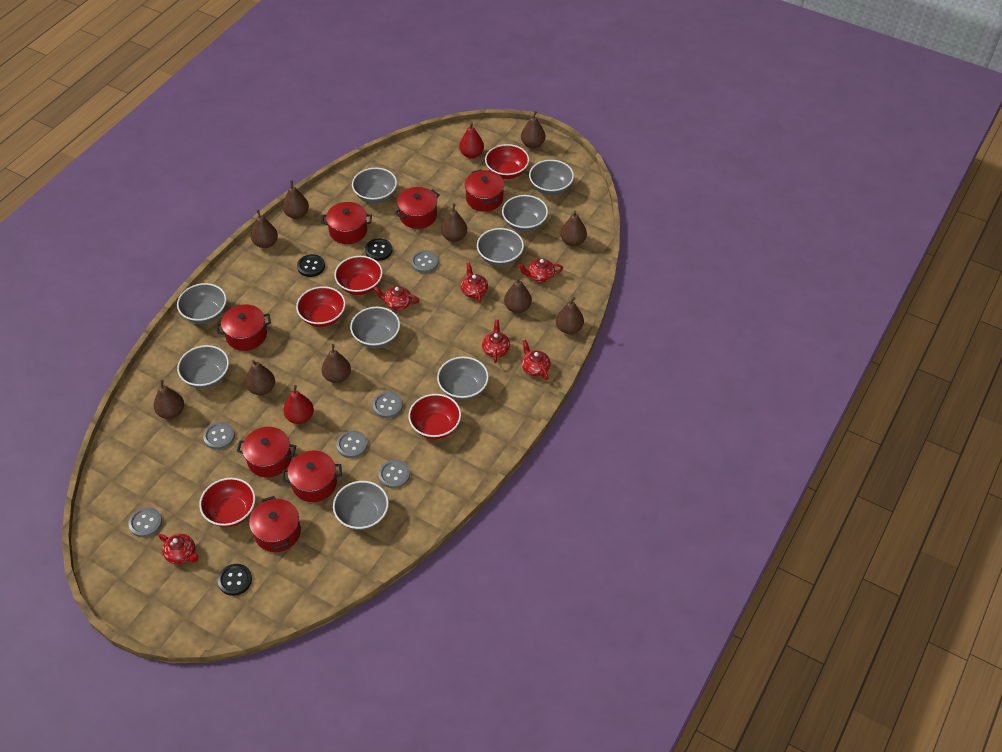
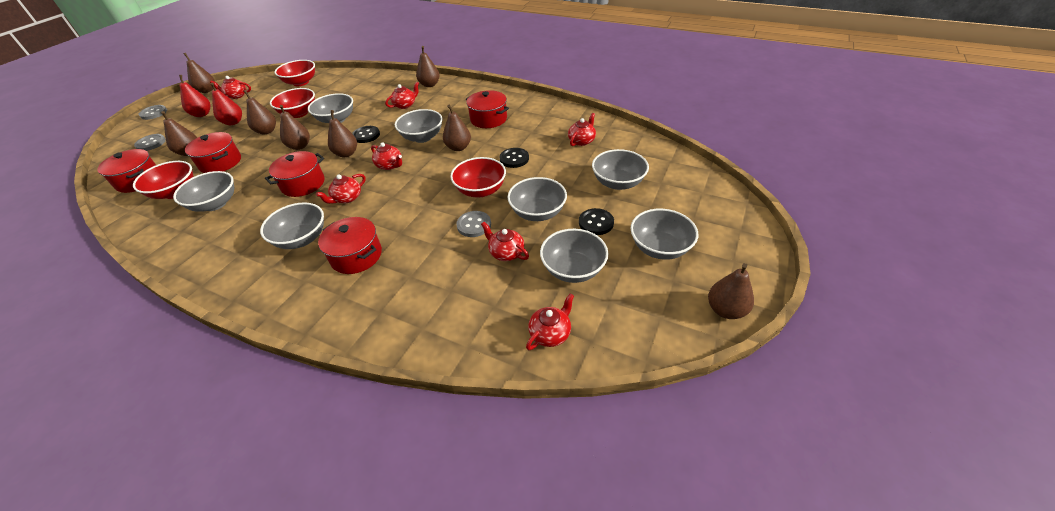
brown pear: [154,380,184,419] [245,360,275,395] [251,210,278,248] [282,180,309,219] [322,344,351,383] [441,203,467,242] [504,277,532,313] [521,111,545,149] [556,297,584,334] [560,211,587,247] = 10 -> [161,111,197,156] [183,53,215,93] [244,90,276,135] [280,105,310,150] [328,110,357,157] [416,46,440,87] [443,105,471,151] [708,263,754,319] = 8
grey bowl: [177,283,227,324] [177,345,229,389] [333,481,389,530] [350,307,400,348] [352,168,397,203] [437,357,489,400] [477,228,524,266] [502,195,548,232] [529,160,574,195] = 9 -> [173,171,234,212] [260,203,324,249] [308,93,353,123] [395,109,443,143] [508,177,567,221] [540,229,608,283] [592,149,649,190] [630,209,698,260] = 8
grey button: [128,507,162,537] [203,422,235,450] [336,431,368,458] [372,392,403,418] [378,460,410,489] [411,250,438,273] = 6 -> [134,134,166,151] [139,105,167,120] [456,211,491,237] = 3
red bowl: [199,478,255,527] [296,286,346,327] [334,256,383,295] [408,394,461,439] [485,144,529,179] = 5 -> [133,161,193,199] [270,88,315,118] [275,60,315,86] [450,157,506,198] = 4
red pot: [216,305,271,351] [237,427,296,477] [249,496,301,552] [282,451,342,502] [321,202,372,244] [395,187,439,229] [465,170,504,212] = 7 -> [97,149,156,193] [185,132,241,173] [265,151,324,197] [318,217,382,274] [466,90,509,128] = 5
red teapot: [159,534,199,564] [374,286,420,311] [461,262,488,303] [482,319,510,363] [518,258,563,283] [522,340,550,380] = 6 -> [210,76,251,99] [316,174,365,204] [371,142,402,170] [385,82,419,109] [481,222,529,261] [526,293,574,350] [568,113,596,146] = 7

